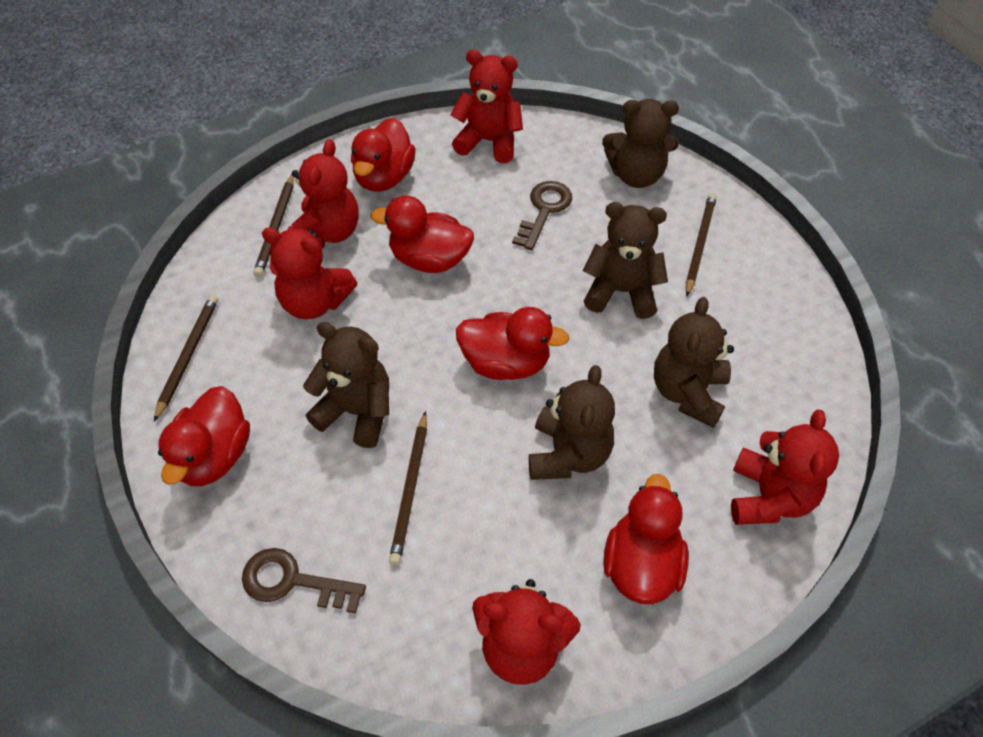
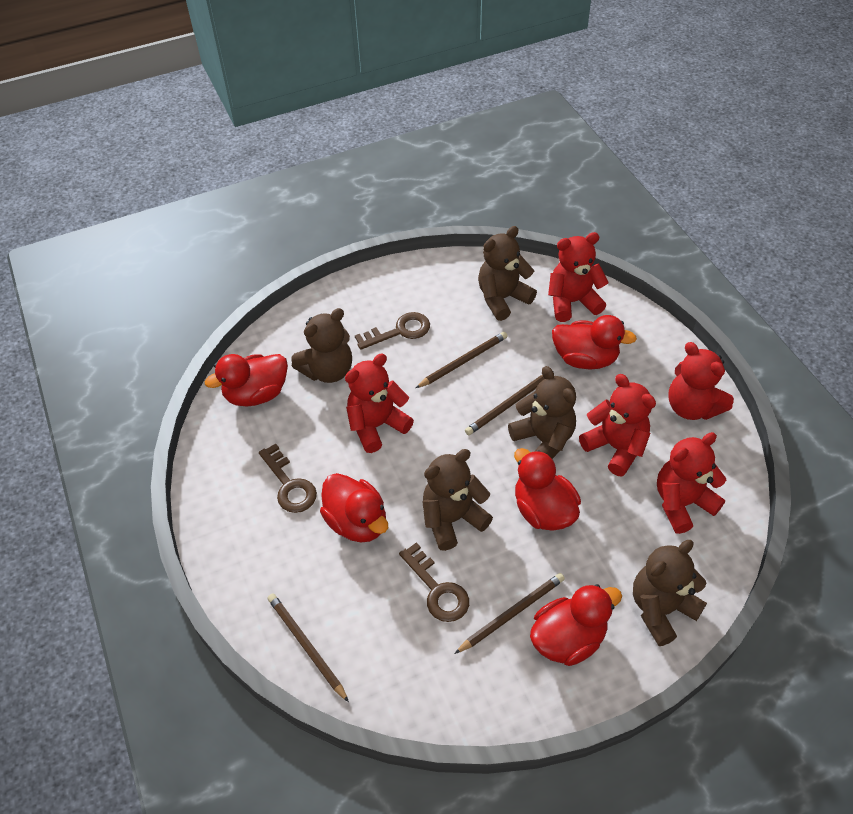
brown key: [242,548,366,613] [512,181,572,250] = 2 -> [259,444,317,513] [355,312,430,350] [399,542,469,622] = 3

